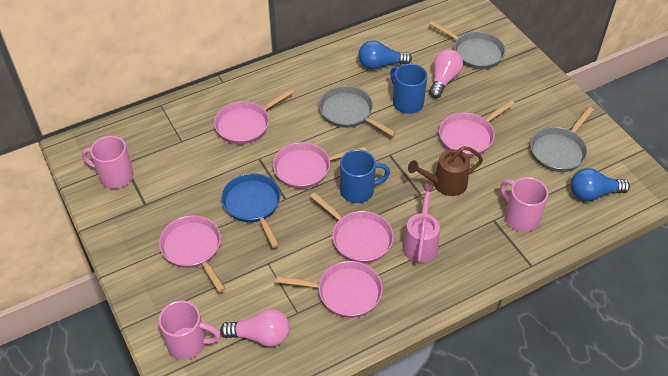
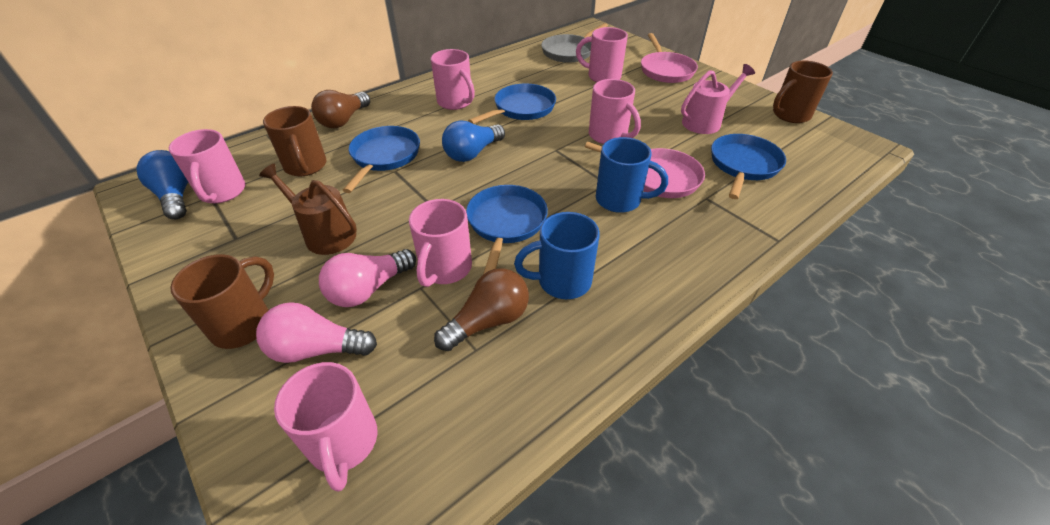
blue pan: [221,173,281,248] = 1 -> [342,126,420,193] [466,185,548,274] [468,84,556,124] [711,134,786,199] = 4
brown light bulb: none = 0 -> [311,90,370,128] [434,268,529,351] = 2
brown mug: none = 0 -> [170,254,274,349] [263,106,326,176] [773,61,833,123] = 3
grey pan: [319,86,396,137] [429,21,505,69] [530,107,594,172] = 3 -> [541,23,608,63] = 1
pink mug: [82,136,134,189] [159,300,221,360] [501,177,548,232] = 3 -> [169,129,245,203] [274,362,377,492] [409,199,472,287] [431,49,475,110] [576,27,628,82] [589,79,641,144] = 6
pink pan: [159,215,225,293] [214,88,294,144] [273,142,366,189] [276,261,383,318] [310,192,394,263] [439,100,515,156] = 6 -> [585,142,705,198] [641,33,698,83] = 2

